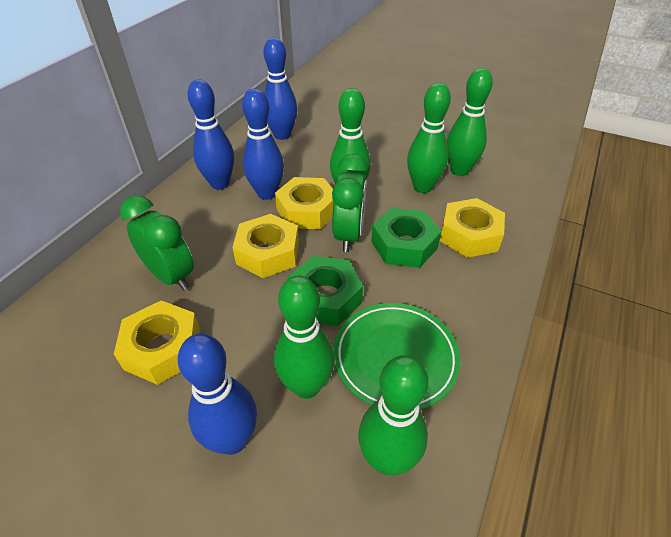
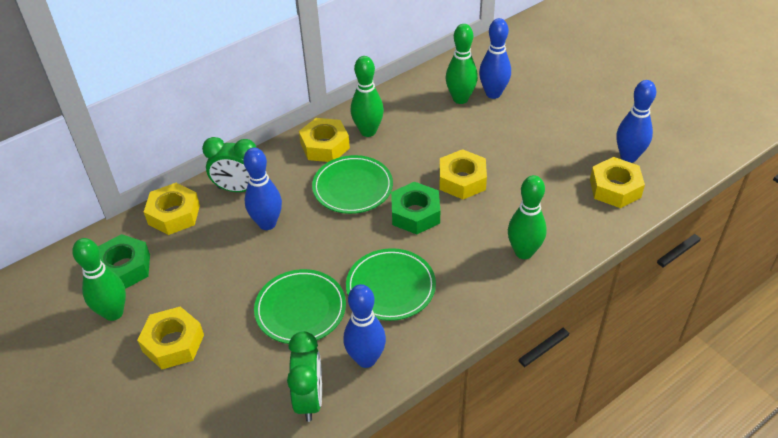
green bowling pin: [274,276,335,399] [330,88,371,184] [358,355,428,475] [407,83,451,193] [447,68,493,176] = 5 -> [73,238,126,321] [351,56,384,137] [446,24,478,104] [508,175,547,259] = 4
green plate: [333,303,461,410] = 1 -> [254,269,346,344] [312,155,393,214] [346,248,436,321] = 3
yellow nut: [114,300,200,385] [232,214,299,278] [275,177,334,229] [440,198,505,258] = 4 -> [137,307,204,369] [144,183,200,235] [299,118,350,162] [439,149,487,199] [590,157,645,208] = 5

